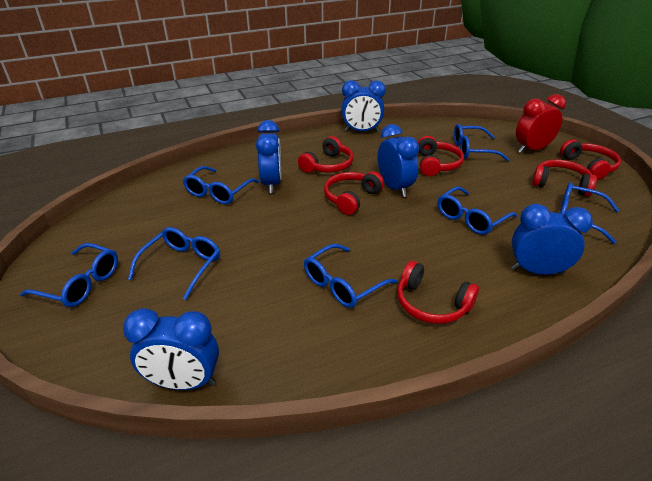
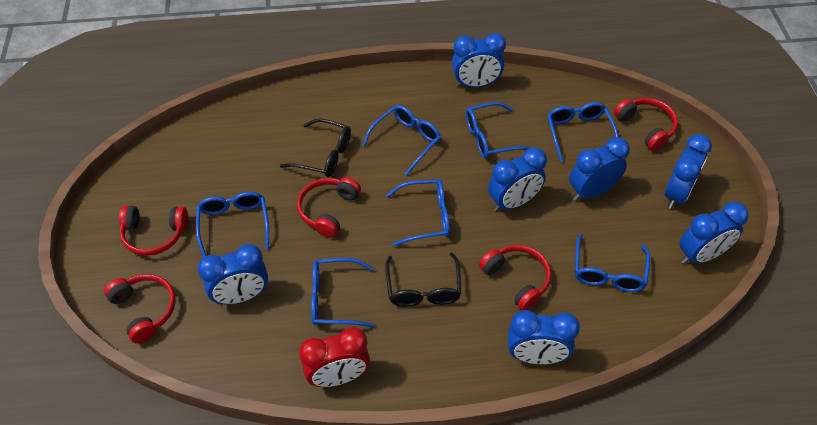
black glasses: none = 0 -> [280,118,351,177] [385,253,461,307] = 2
blue clock: [123,308,219,390] [256,120,282,193] [342,80,386,132] [378,124,419,197] [511,204,593,275] = 5 -> [198,244,268,305] [452,33,506,87] [488,147,547,211] [508,310,580,364] [569,137,630,201] [664,134,712,209] [680,202,749,264] = 7
red headphones: [298,136,353,173] [324,171,384,215] [397,261,479,324] [418,136,464,176] [532,160,597,196] [560,139,621,180] = 6 -> [104,274,176,343] [119,205,188,256] [297,177,361,238] [479,245,551,310] [614,98,678,151] = 5

